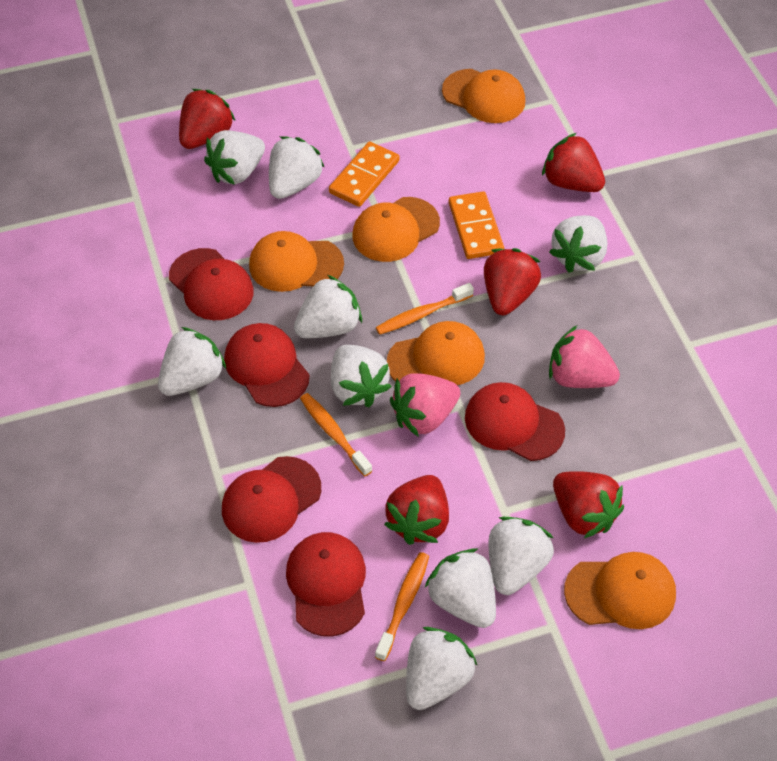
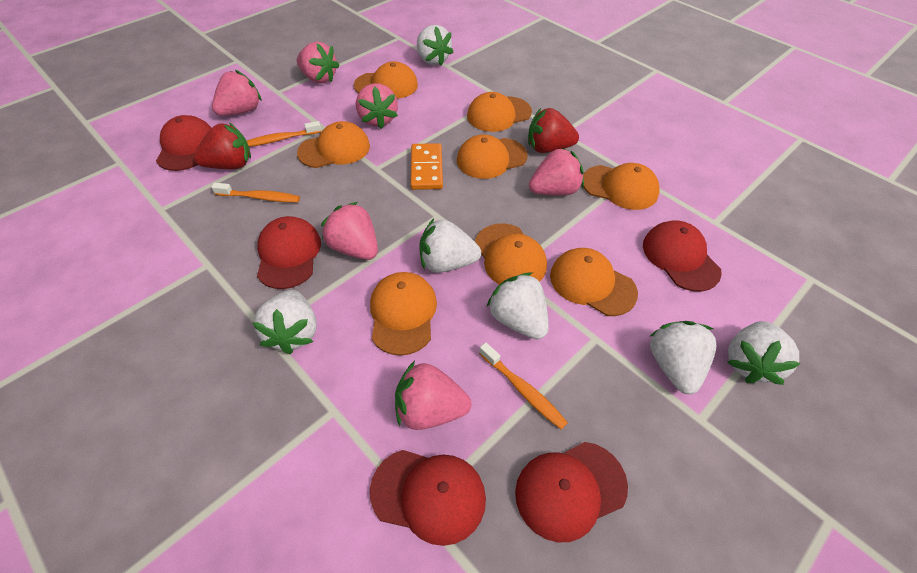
orange cap: [249,231,344,292] [352,197,440,262] [387,321,485,385] [442,69,525,123] [564,552,676,629] = 5 -> [297,121,370,168] [354,61,418,99] [370,272,437,356] [457,135,528,179] [467,92,532,132] [475,224,547,285] [550,248,638,316] [583,163,660,210] = 8
orange domino: [329,142,400,207] [449,191,504,259] = 2 -> [410,143,443,190] = 1
pink strawberry: [390,373,461,437] [549,325,620,388] = 2 -> [212,70,262,116] [297,42,340,83] [321,202,378,260] [356,83,398,129] [395,361,472,430] [529,147,584,195] = 6
red strawberry: [179,89,235,149] [384,475,449,545] [484,248,541,315] [542,133,605,192] [553,471,624,538] = 5 -> [194,122,251,169] [528,108,579,153] = 2
white strawberry: [158,327,226,396] [204,130,265,185] [269,136,325,199] [294,275,362,338] [331,345,392,407] [406,627,478,710] [425,548,496,628] [489,517,554,595] [549,215,607,273] = 9 -> [253,290,317,354] [417,25,453,66] [419,218,481,273] [487,273,549,340] [649,321,716,394] [727,321,801,385] = 6

